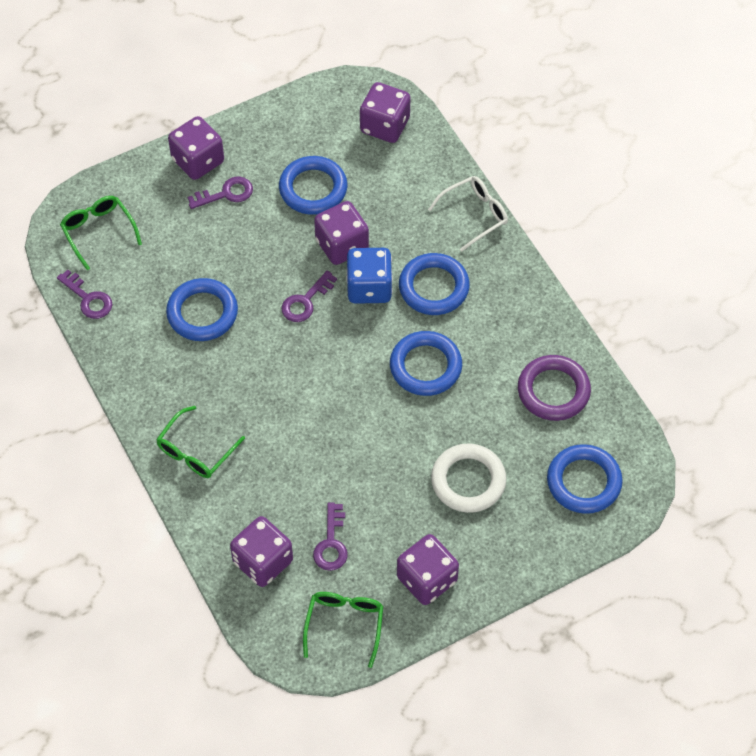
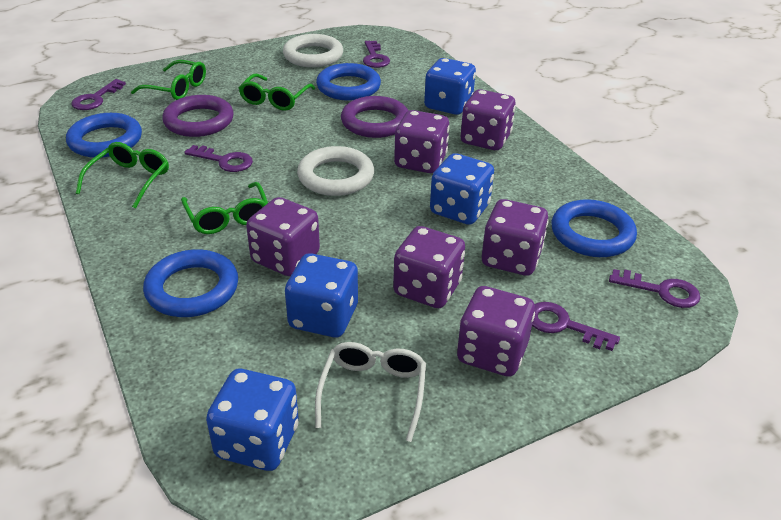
blue dice: [346,248,393,304] = 1 -> [206,369,299,471] [285,253,358,337] [424,58,476,115] [430,153,494,225] = 4
blue ring: [166,278,238,341] [279,156,347,215] [390,331,462,396] [399,253,470,315] [547,444,623,514] = 5 -> [66,113,142,158] [143,249,238,317] [316,63,381,100] [551,199,637,257] = 4
green glasses: [60,196,142,270] [156,406,245,478] [303,592,383,668] = 3 -> [76,142,169,208] [131,60,206,100] [181,182,268,234] [239,74,315,111] = 4
purple dice: [168,116,224,180] [230,516,293,587] [314,201,369,265] [360,82,411,143] [397,534,459,605] = 5 -> [246,197,320,276] [393,226,465,308] [394,110,450,173] [457,286,535,377] [461,89,516,150] [482,199,549,276] = 6
purple key: [57,269,112,319] [188,176,253,209] [282,270,337,322] [313,502,348,571] = 4 -> [71,79,126,110] [184,145,253,172] [363,41,390,68] [532,302,620,351] [609,269,701,308] = 5
purple ring: [518,355,591,421] = 1 -> [162,95,234,137] [341,96,409,138] = 2
white ring: [431,444,506,513] = 1 -> [283,34,343,67] [297,146,374,196] = 2

